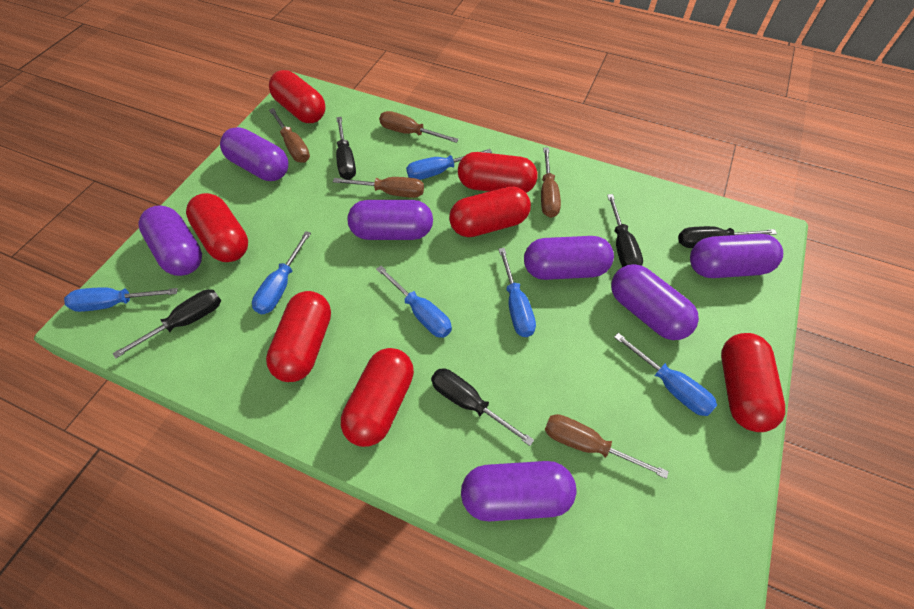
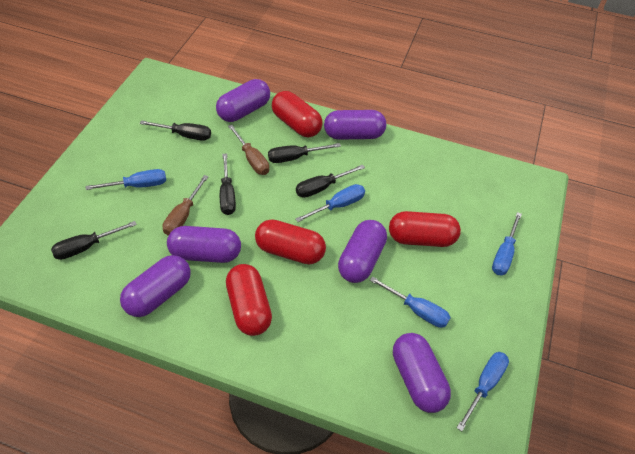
blue screwdriver: [64,287,178,312] [252,231,311,314] [376,266,452,338] [406,149,492,180] [498,248,536,337] [614,333,717,416] = 6 -> [86,169,166,190] [295,184,365,222] [370,276,451,328] [457,352,509,431] [492,212,522,275] = 5
brown screwdriver: [269,108,310,163] [333,177,424,198] [379,111,459,143] [541,148,561,218] [545,414,669,479] = 5 -> [163,175,209,236] [228,125,269,175] = 2
purple capsule: [139,205,202,276] [220,127,288,181] [348,200,433,240] [461,461,576,521] [524,236,614,280] [611,264,699,340] [690,234,783,278] = 7 -> [120,255,191,317] [167,226,241,263] [216,79,270,122] [324,110,386,140] [338,220,387,283] [393,333,451,413] = 6
red capsule: [186,193,248,262] [266,291,331,382] [269,70,326,123] [341,348,414,447] [449,186,531,237] [458,152,537,193] [721,333,785,432] = 7 -> [226,264,272,336] [255,219,326,264] [272,91,322,137] [389,211,461,247] = 4

